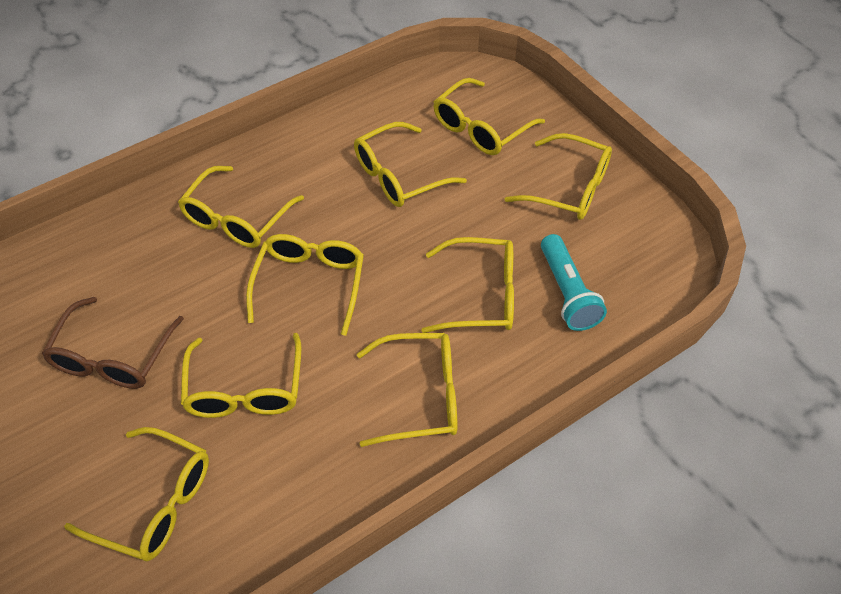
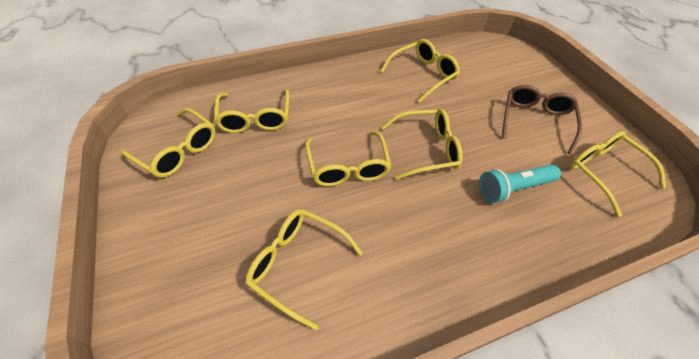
yellow glasses: [64,427,209,561] [178,166,304,248] [181,333,301,418] [246,234,364,336] [354,122,467,207] [357,333,457,447] [421,237,514,333] [433,78,545,155] [505,133,612,220] = 9 -> [121,108,216,178] [214,89,289,133] [245,209,363,330] [305,131,391,187] [380,39,460,103] [382,109,463,180] [570,131,666,217] = 7

